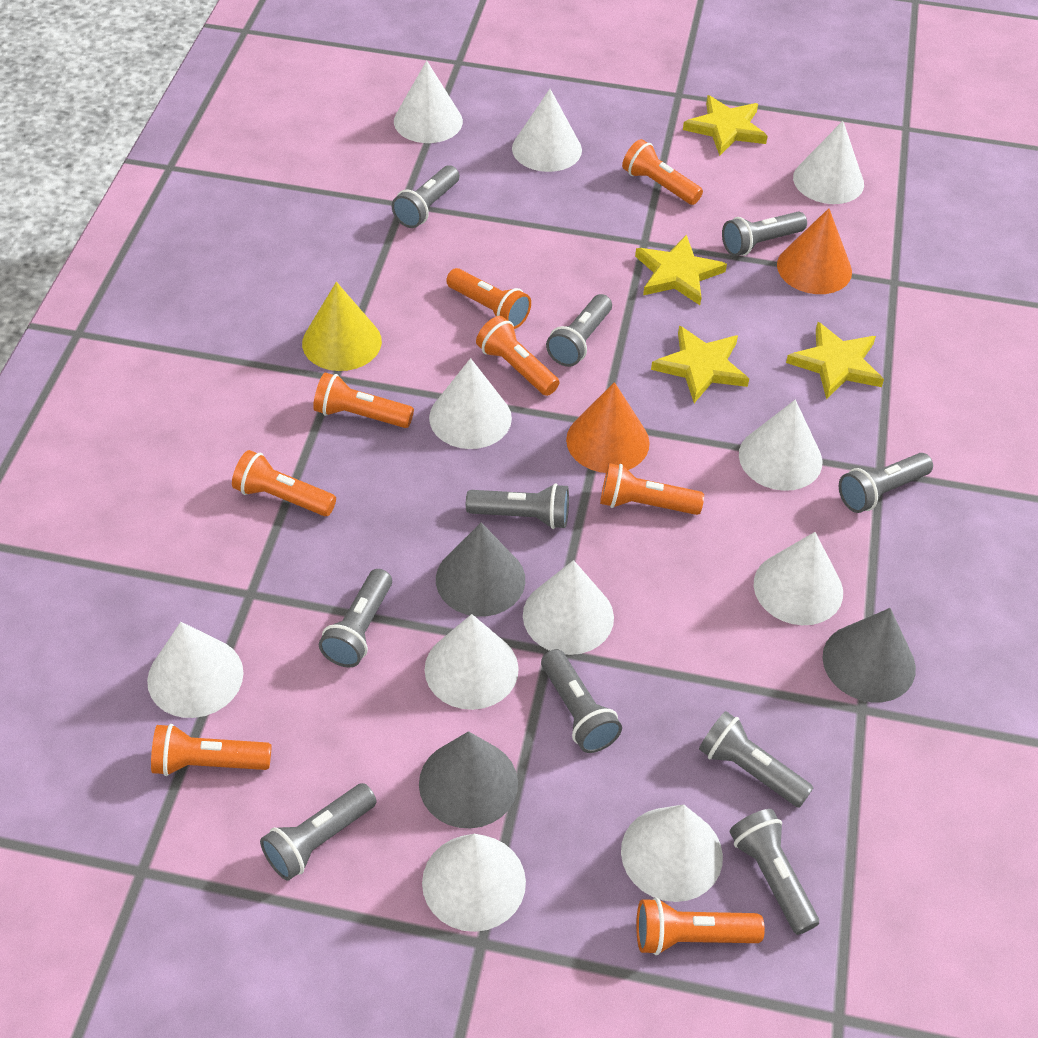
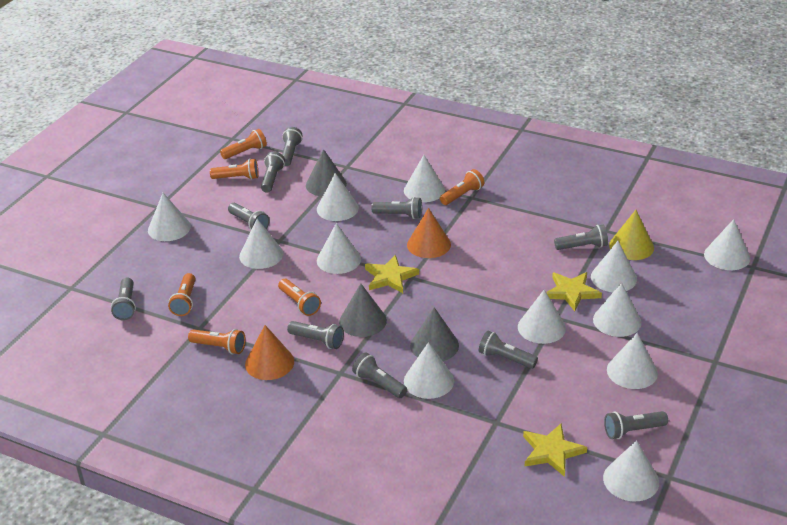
orange flashlight: [151,724,271,776] [232,450,336,516] [313,373,414,428] [446,268,531,329] [476,316,559,396] [600,463,704,515] [622,139,703,205] [636,897,765,955] = 8 -> [168,273,196,316] [188,329,246,354] [210,159,259,180] [220,129,267,159] [278,279,321,316] [440,169,484,205] = 6
white cone: [147,622,243,718] [394,61,463,143] [422,834,526,932] [425,614,519,710] [429,358,512,449] [512,89,582,172] [523,560,614,655] [621,804,723,902] [739,400,822,491] [754,532,843,625] [793,121,864,204] = 11 -> [148,193,191,241] [239,219,284,269] [317,173,359,221] [317,223,361,274] [404,155,445,202] [404,342,454,399] [518,290,566,344] [591,241,637,292] [593,283,642,337] [603,440,659,502] [607,333,658,389] [704,219,750,270] = 12
yellow star: [635,235,727,305] [651,326,749,403] [683,95,768,156] [786,322,884,399] = 4 -> [365,255,419,293] [523,424,587,477] [546,272,602,311] = 3

